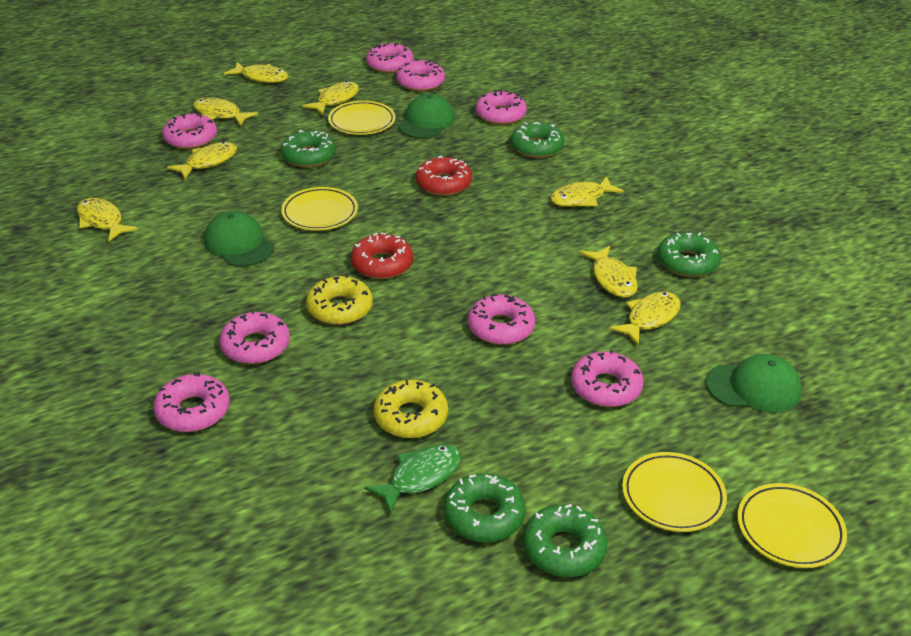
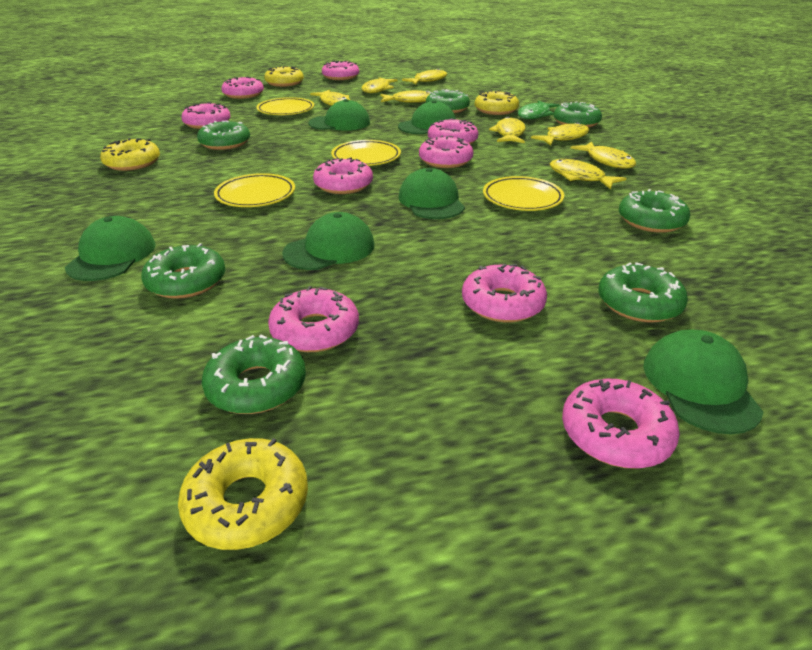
green cap: [204,211,274,266] [398,94,455,138] [706,354,802,413] = 3 -> [65,216,156,281] [282,212,375,270] [308,99,370,131] [398,100,456,134] [398,168,465,219] [643,330,763,434] = 6
green donut: [281,130,336,167] [444,473,525,542] [511,122,565,158] [523,504,608,577] [658,232,721,277] = 5 -> [141,243,225,299] [197,120,250,150] [202,335,306,414] [426,89,470,113] [554,101,602,128] [598,262,688,323] [619,189,690,233] = 7
pink donut: [153,372,230,432] [162,112,217,149] [220,310,290,364] [366,42,414,73] [396,59,445,91] [468,294,535,345] [476,90,527,125] [571,350,644,407] = 8 -> [181,102,230,129] [221,76,264,99] [268,286,359,352] [313,157,373,194] [322,60,359,80] [419,135,474,168] [428,118,478,145] [462,264,547,323] [562,379,680,469] = 9
red donut: [351,232,413,279] [416,155,472,196] = 2 -> none = 0
yellow donut: [306,274,373,325] [374,380,448,438] = 2 -> [100,138,160,171] [178,438,308,550] [264,66,304,87] [474,90,519,115] = 4

